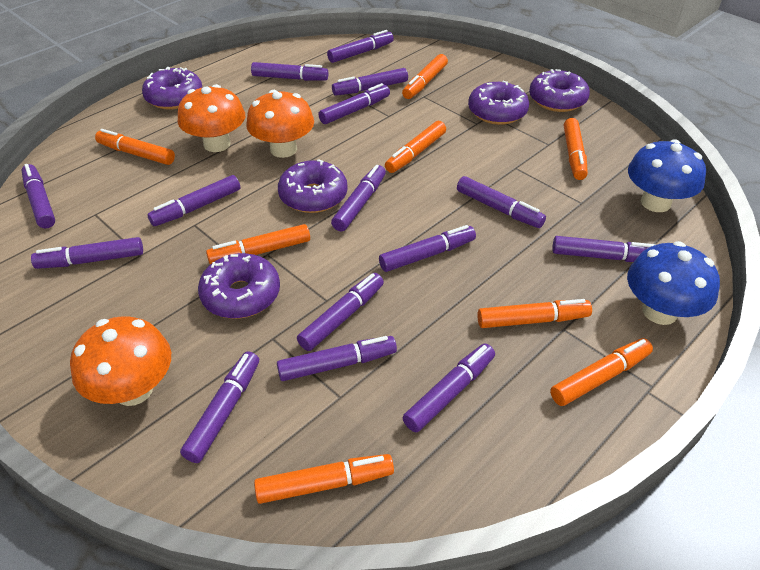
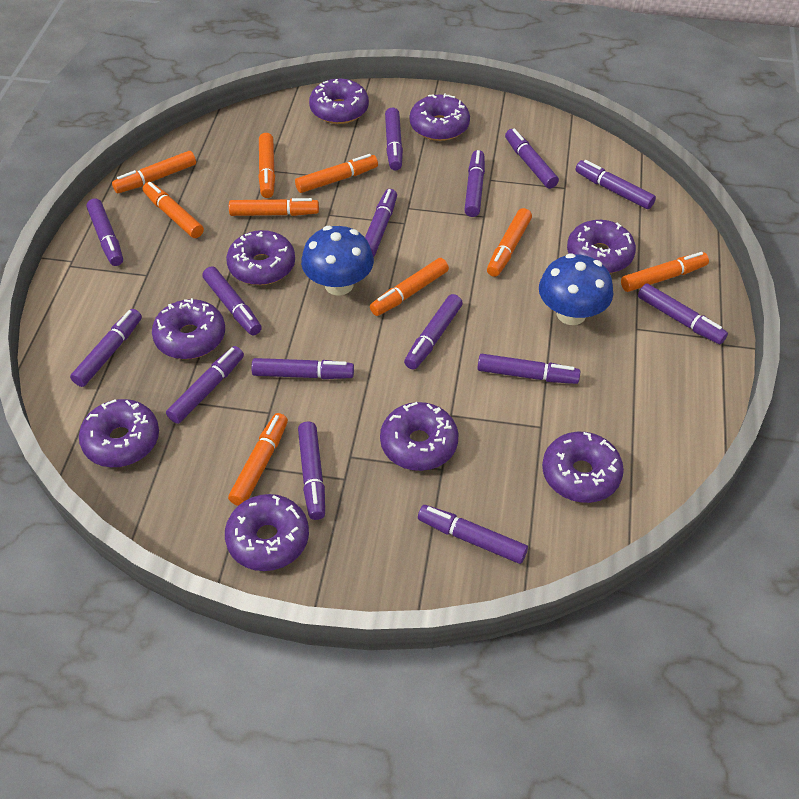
orange marker: [95,129,175,165] [206,224,310,265] [254,454,394,504] [385,121,446,173] [402,54,448,99] [477,299,592,328] [550,338,653,406] [564,118,588,180] = 8 -> [112,151,196,193] [143,182,204,238] [228,413,288,506] [229,198,319,216] [258,133,275,198] [295,154,378,193] [370,258,449,316] [487,208,532,277] [621,252,709,292] = 9
orange mushroom: [70,316,171,406] [178,84,245,152] [246,90,314,158] = 3 -> none = 0
purple donut: [142,67,202,109] [198,253,280,319] [278,159,348,213] [468,81,529,125] [529,69,590,112] = 5 -> [79,399,159,467] [152,298,225,359] [225,494,309,571] [226,230,295,285] [309,79,369,124] [380,402,458,471] [410,94,470,141] [542,432,624,503] [567,220,636,273] = 9

